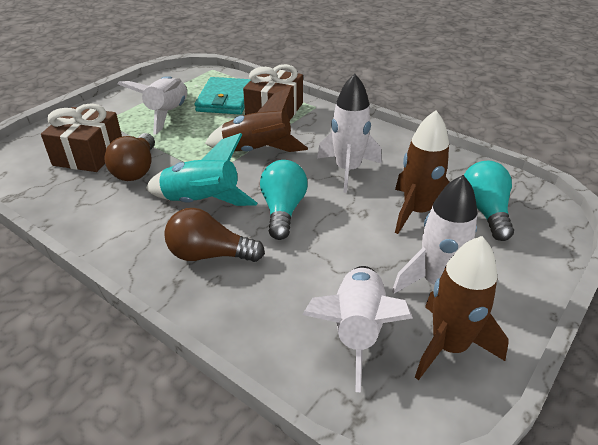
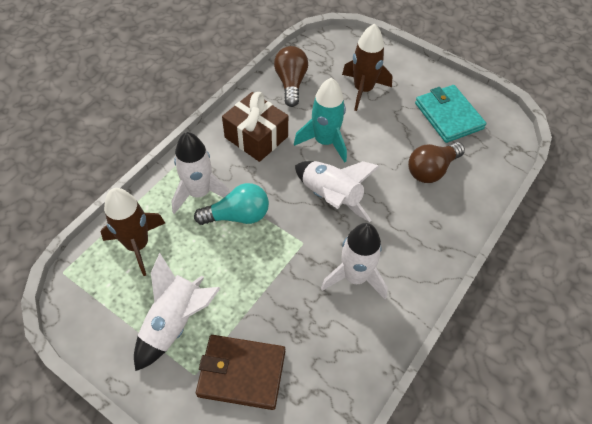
brown gift: [41,103,122,172] [243,64,303,121] = 2 -> [222,92,288,162] = 1
brown rocket: [205,87,308,152] [395,110,450,234] [415,236,509,380] = 3 -> [100,188,165,276] [342,24,392,111] = 2
brown wallet: none = 0 -> [196,335,285,410] = 1
turquoise light bulb: [260,160,308,240] [464,161,514,241] = 2 -> [194,183,269,225] = 1

